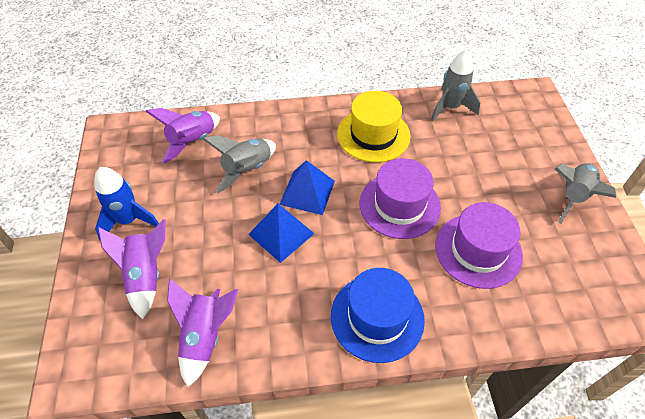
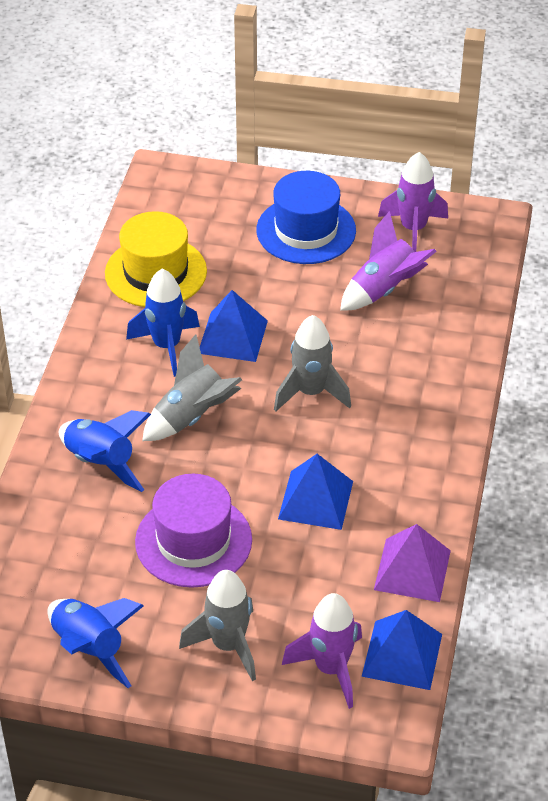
blue pyramid: [248,204,315,263] [279,160,335,215] = 2 -> [200,290,268,362] [278,454,353,530] [362,610,442,690] = 3
blue rocket: [94,167,159,240] = 1 -> [47,598,144,688] [59,410,151,492] [126,269,200,377] = 3
purple hat: [360,158,441,239] [435,202,523,289] = 2 -> [135,474,252,588] = 1
purple pyramid: none = 0 -> [374,524,451,602] = 1

